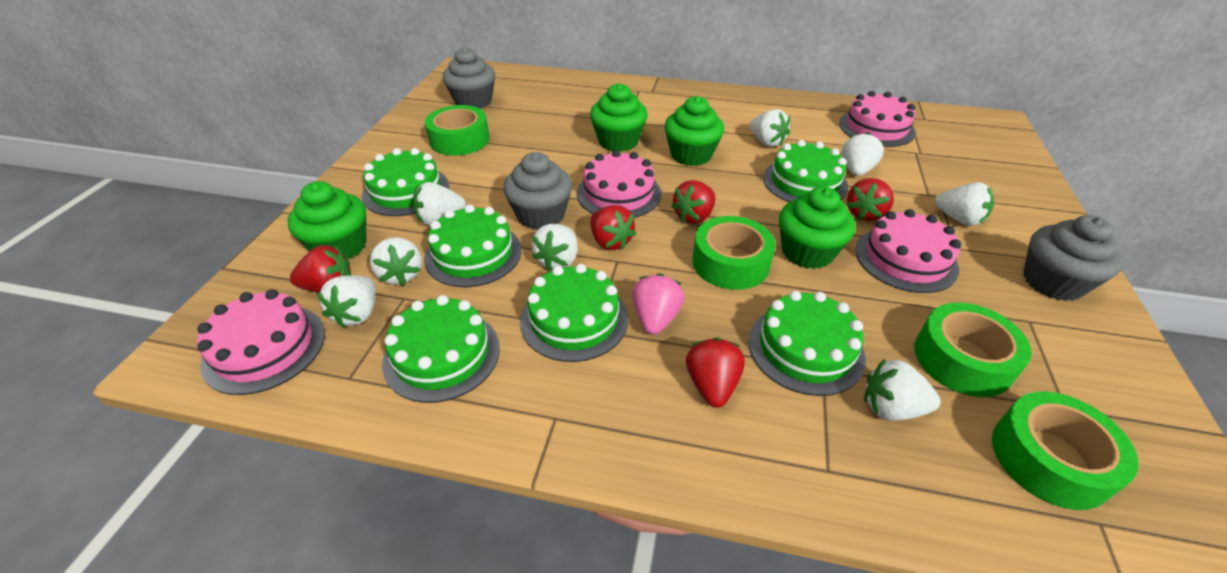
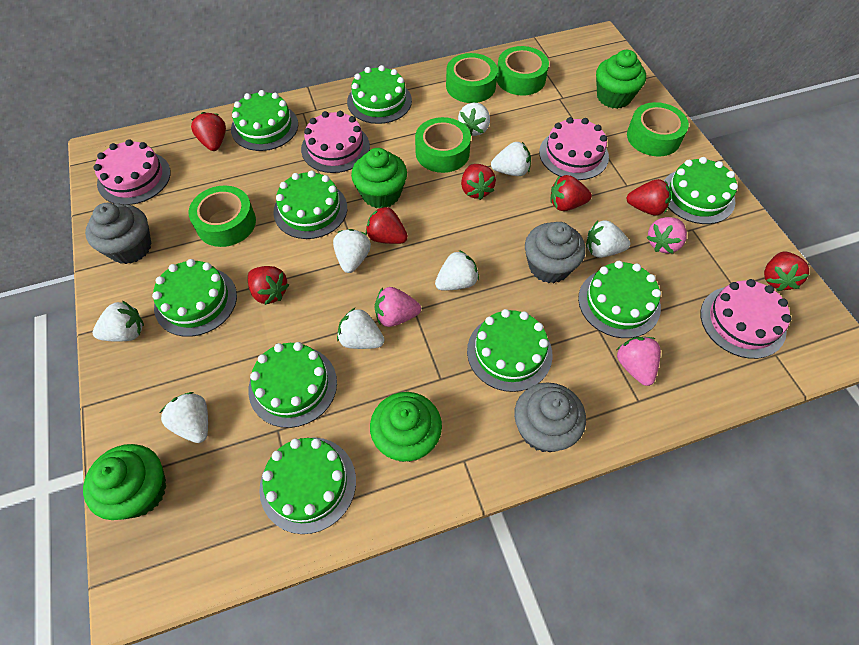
green cake: [362,148,449,216] [382,295,500,403] [424,205,522,287] [520,264,628,362] [748,291,866,396] [763,140,848,202] = 6 -> [152,259,237,337] [231,90,298,151] [248,342,337,428] [259,437,356,534] [273,170,347,239] [347,65,412,124] [467,309,552,392] [578,261,661,338] [664,157,738,224] = 9
green tape: [425,105,490,156] [692,216,776,290] [915,303,1032,397] [992,392,1139,510] = 4 -> [188,186,256,247] [415,117,471,173] [446,53,498,103] [497,46,549,95] [627,102,689,157] = 5
pink strawberry: [632,273,684,335] = 1 -> [375,287,421,327] [617,337,661,386] [646,217,687,254] = 3
red strawberry: [290,245,351,293] [590,205,636,250] [671,180,716,224] [686,338,745,408] [846,178,894,221] = 5 -> [191,112,226,151] [248,266,289,305] [366,206,408,244] [461,164,496,200] [550,175,592,211] [626,179,671,216] [764,251,809,291] = 7

